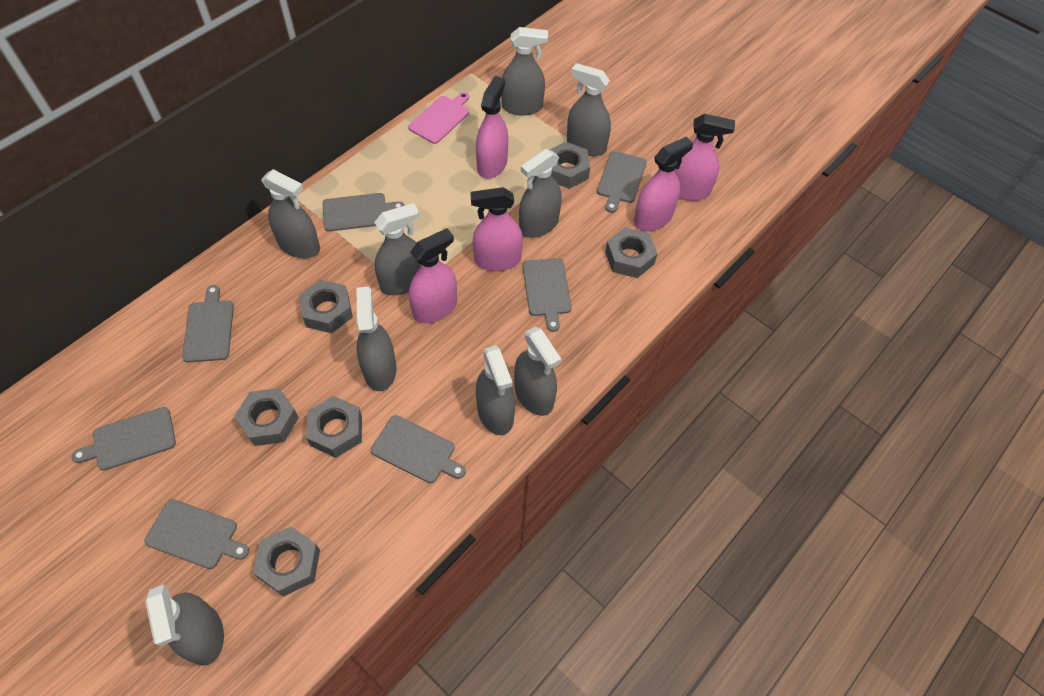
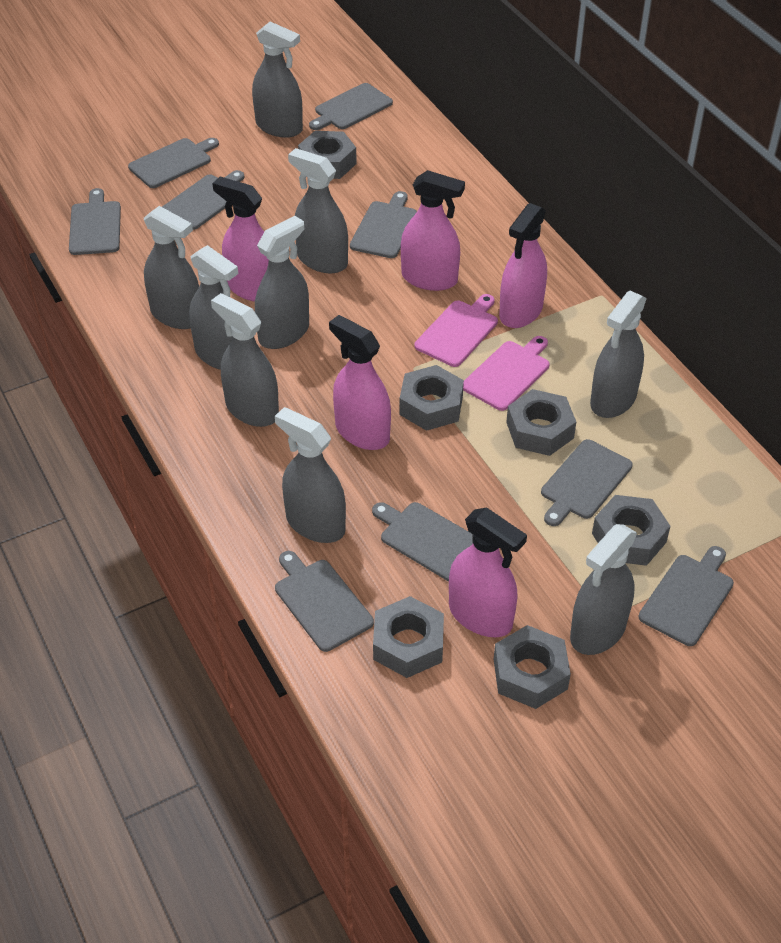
grey cutting board: [72,407,176,471] [144,499,249,569] [182,285,234,362] [322,193,405,232] [371,415,466,483] [522,258,572,332] [597,151,647,213] = 7 -> [69,188,121,255] [128,138,219,188] [162,170,244,230] [275,551,374,652] [309,83,393,130] [350,191,417,258] [372,502,473,582] [541,439,633,526] [639,546,734,646] = 9
pink cutting board: [408,92,469,144] = 1 -> [414,294,498,367] [463,336,550,411] = 2

